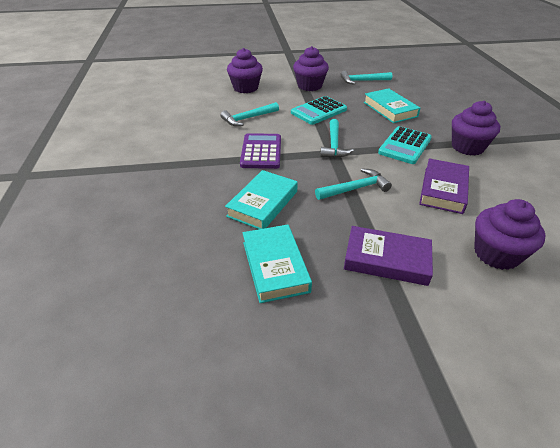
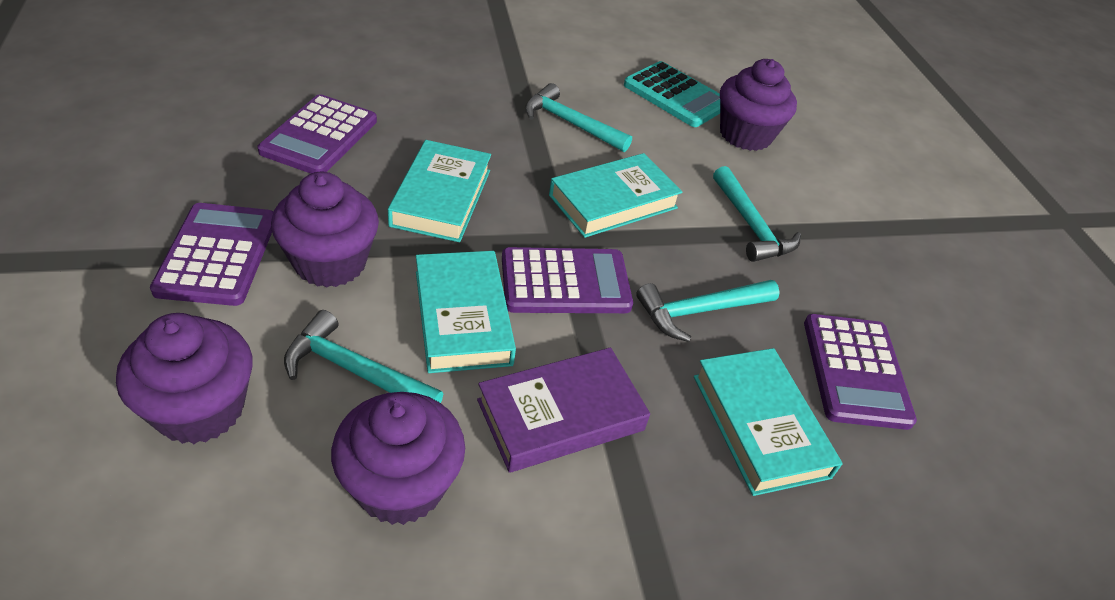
purple book: [344,226,433,286] [419,158,469,214] = 2 -> [477,347,650,473] = 1
purple calculator: [240,133,281,169] = 1 -> [150,203,274,306] [258,94,377,174] [502,247,633,313] [804,314,917,430] = 4
turquoise book: [225,170,298,229] [243,225,312,303] [364,88,420,123] = 3 -> [388,140,491,242] [416,251,516,373] [549,153,682,238] [694,348,843,496] = 4
turquoise calculator: [291,96,347,125] [378,126,432,164] = 2 -> [624,61,720,127] = 1

